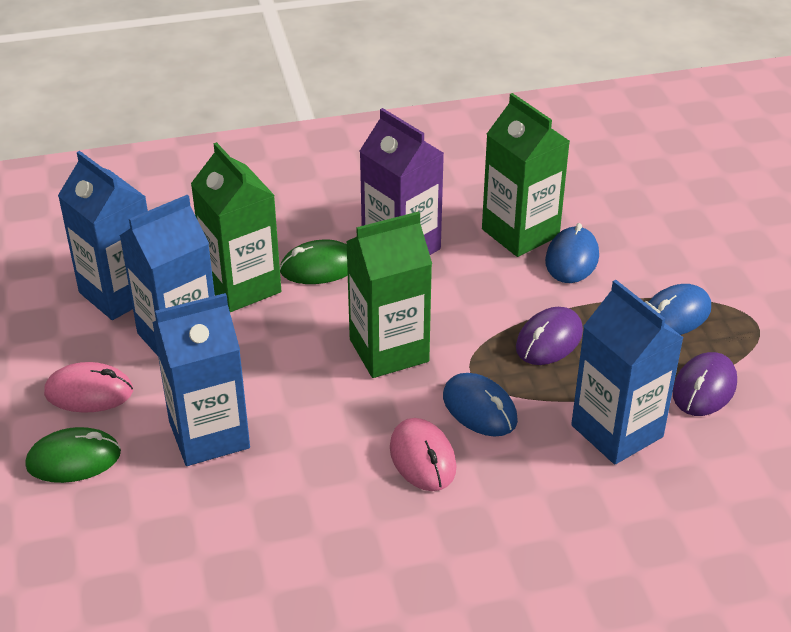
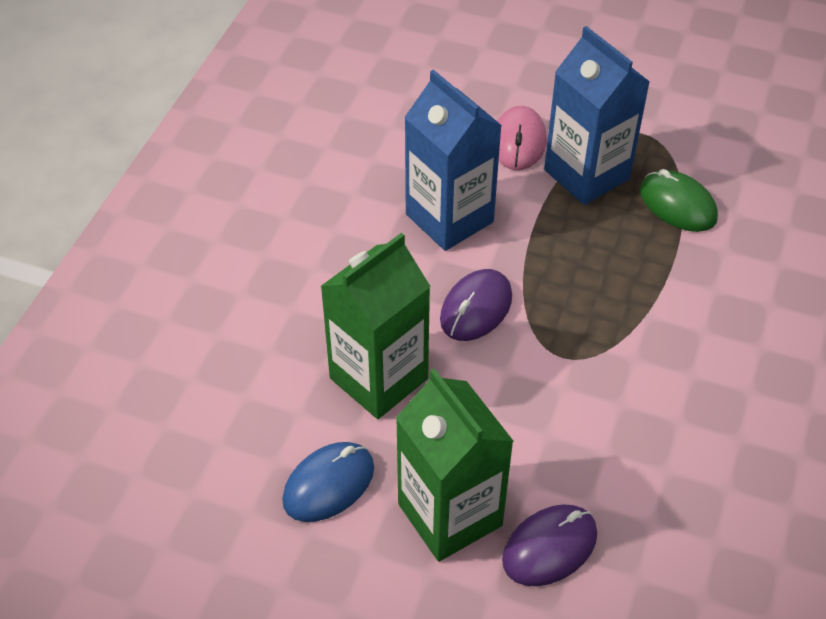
blue carton: [58,151,148,320] [119,195,215,356] [152,293,250,466] [571,280,683,464] = 4 -> [404,70,502,251] [544,26,650,205] = 2
blue mouse: [443,373,518,437] [545,223,599,283] [649,284,711,335] = 3 -> [282,442,374,522] = 1
green carton: [191,142,281,312] [346,211,432,378] [482,93,570,257] = 3 -> [320,233,431,419] [396,368,514,562] = 2
green mouse: [25,427,121,483] [280,239,348,284] = 2 -> [640,169,718,232] = 1
pink mouse: [44,362,133,413] [390,418,456,491] = 2 -> [497,106,547,170] = 1
purple carton: [360,108,444,255] = 1 -> none = 0

